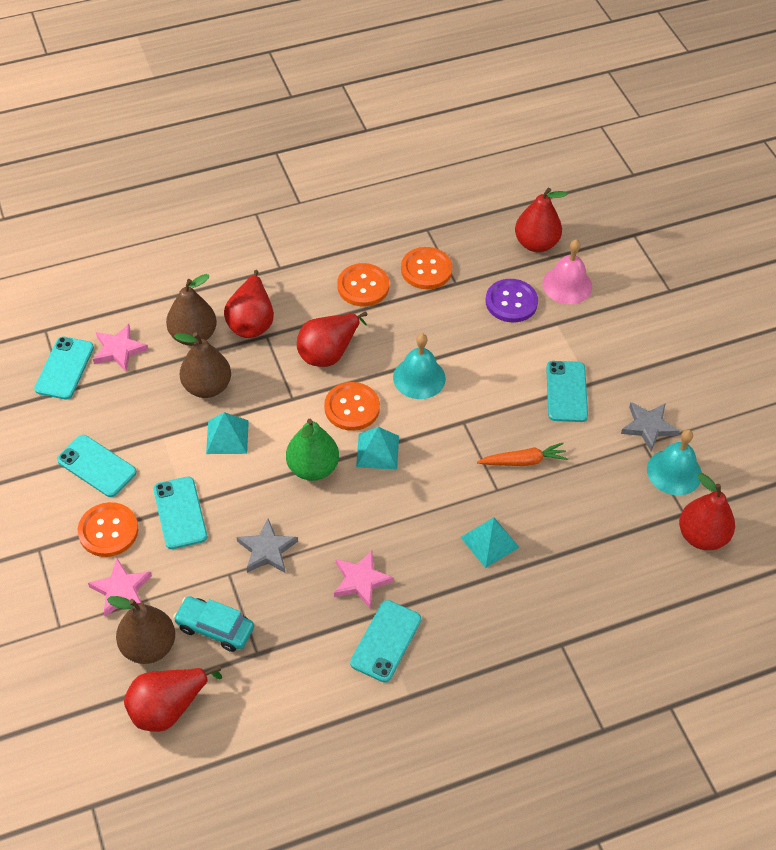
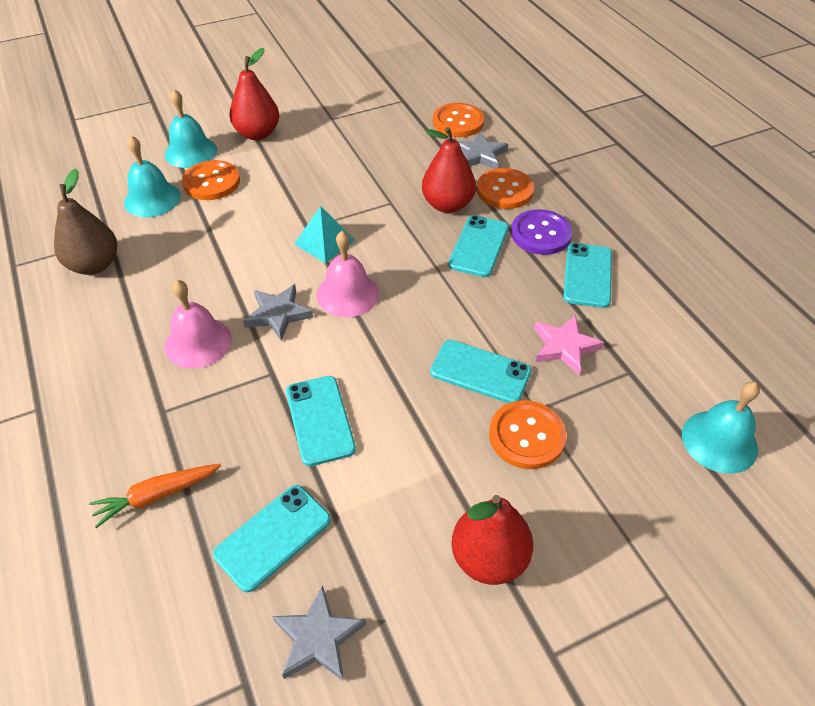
brown pear: [107,596,175,664] [166,274,217,346] [174,332,231,398] = 3 -> [54,169,117,275] = 1
green pear: [286,419,339,481] = 1 -> none = 0
grey star: [237,519,298,573] [621,402,680,451] = 2 -> [243,284,313,341] [272,585,366,681] [458,132,508,169] = 3
pink bell: [543,239,592,304] = 1 -> [165,280,232,369] [317,231,379,317] = 2
pink star: [88,558,152,617] [93,324,148,371] [334,550,394,608] = 3 -> [534,315,604,375] = 1
red pear: [124,666,222,732] [224,270,274,338] [297,311,368,367] [515,188,568,252] [679,473,735,550] = 5 -> [229,48,279,140] [422,127,476,213] [451,495,533,585] = 3
turquoise bell: [393,334,446,399] [647,430,702,496] = 2 -> [124,136,181,217] [165,89,217,168] [682,382,760,474] = 3
turquoise car: [173,596,254,652] = 1 -> none = 0
turquoise pyramid: [206,412,249,454] [356,427,399,470] [460,517,520,568] = 3 -> [294,206,355,263] = 1

